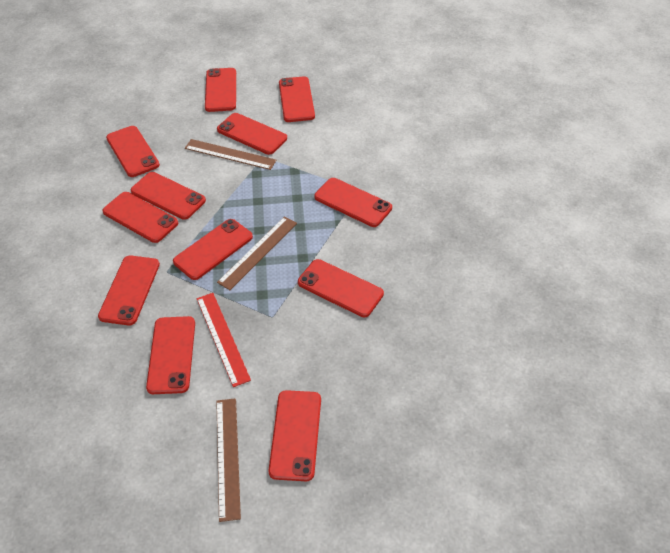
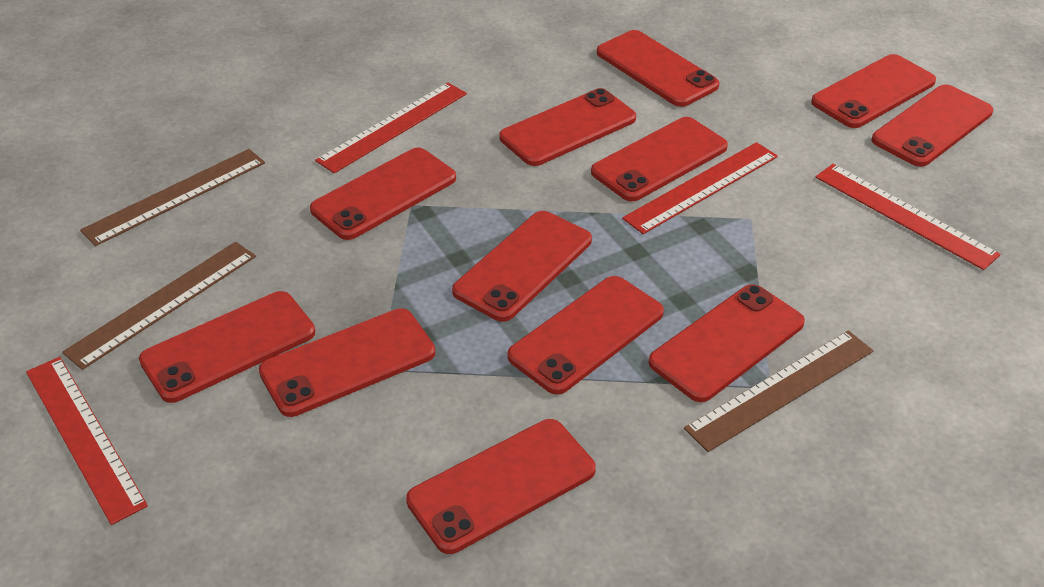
red ruler: [197,293,251,387] = 1 -> [26,357,148,525] [315,83,467,173] [622,142,778,234] [816,164,1001,270] = 4

